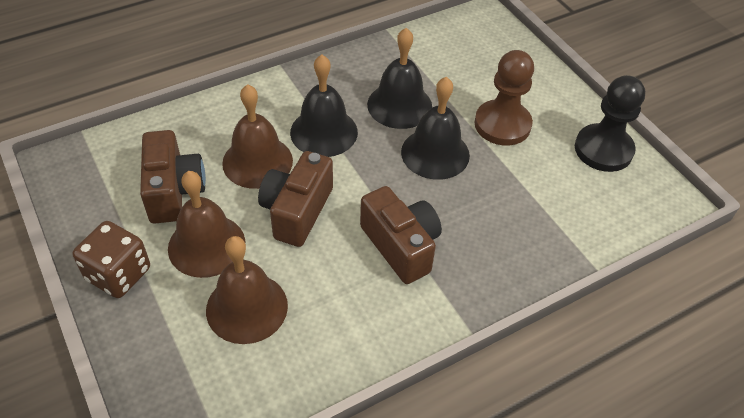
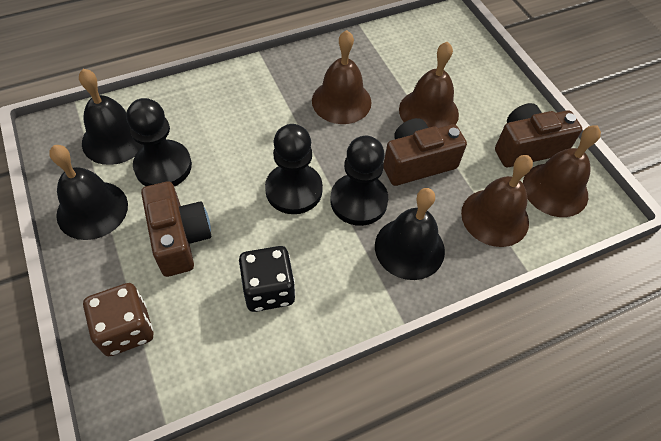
black dice: none = 0 -> [239,246,295,312] = 1
black pawn: [575,75,645,172] = 1 -> [126,98,192,186] [265,124,323,214] [331,136,388,226] = 3
brown bell: [168,171,245,278] [206,236,288,344] [222,84,293,189] = 3 -> [312,30,371,124] [399,41,459,128] [461,155,533,247] [523,125,601,217] = 4
brown pawn: [475,50,534,145] = 1 -> none = 0

